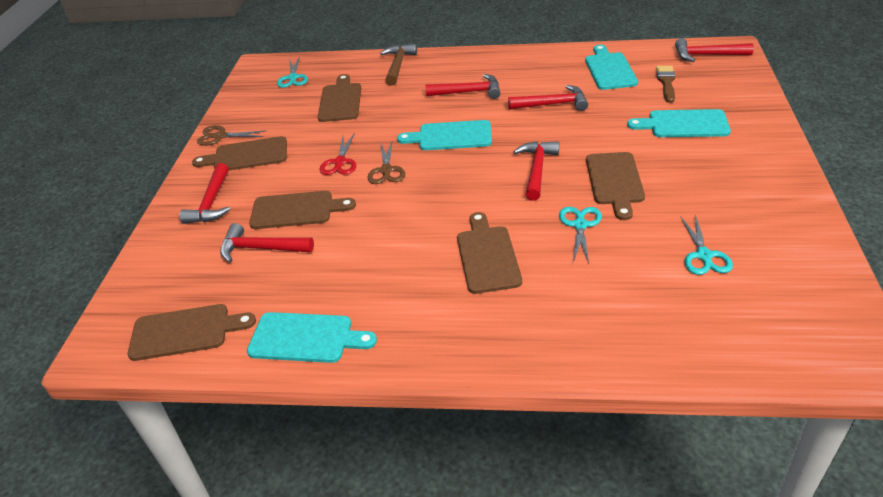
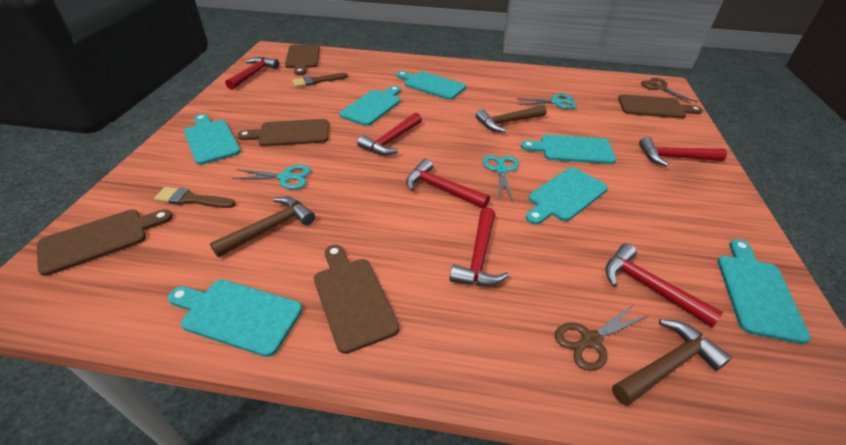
brown brush: [656,66,675,103] = 1 -> [154,187,236,208] [292,73,348,87] = 2
brown cutting board: [128,304,256,361] [192,136,287,171] [249,191,356,229] [318,74,361,122] [457,212,522,294] [586,152,645,220] = 6 -> [37,210,173,276] [237,119,329,146] [285,44,320,75] [314,245,399,354] [618,94,703,119] = 5
brown hammer: [380,44,417,85] = 1 -> [210,197,315,257] [476,105,547,132] [612,319,732,406] = 3
red scissors: [319,133,356,175] = 1 -> none = 0
turquoise cutting board: [247,312,377,363] [397,120,492,150] [585,45,638,90] [627,109,731,137] = 4 -> [168,280,302,357] [184,114,241,165] [339,86,401,126] [396,71,466,100] [521,135,616,164] [526,167,608,225] [718,239,811,344] = 7

